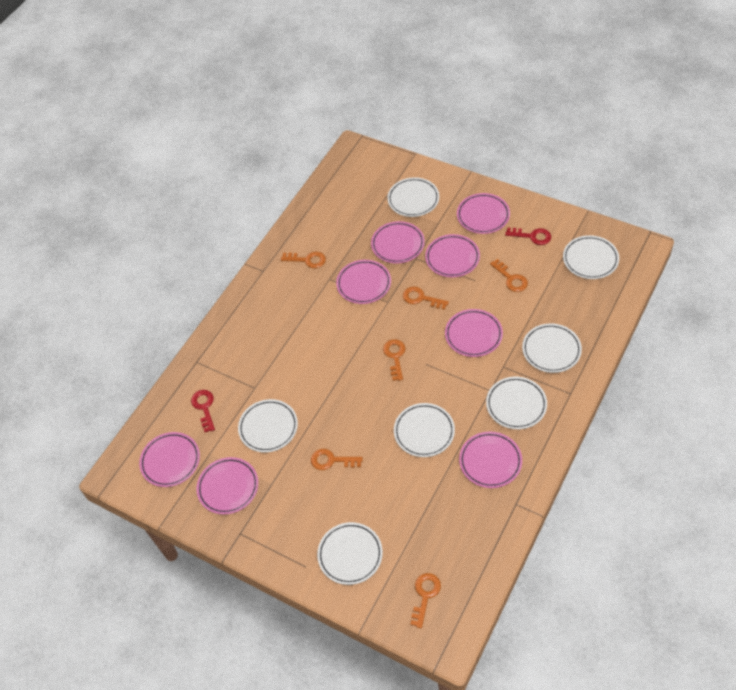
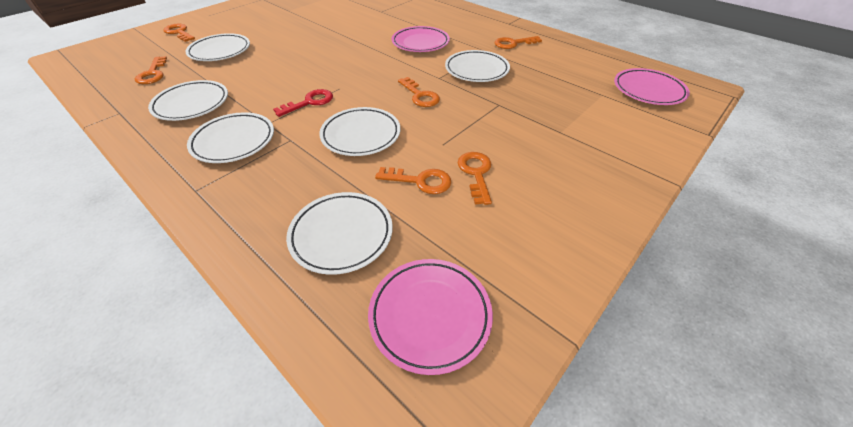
pink plate: [139,432,200,487] [196,457,258,514] [336,260,391,304] [371,221,425,263] [425,234,480,277] [445,309,503,357] [457,193,510,234] [459,431,522,488] = 8 -> [368,259,493,375] [392,26,450,52] [614,68,690,105] = 3
red key: [191,390,215,432] [505,228,551,245] = 2 -> [273,89,333,117] = 1
white plate: [238,399,298,453] [317,522,383,585] [387,177,439,217] [394,403,455,457] [486,377,547,429] [522,323,582,373] [563,235,619,279] = 7 -> [148,80,228,121] [185,33,250,61] [187,112,274,163] [286,192,393,275] [319,107,400,156] [445,50,510,82] = 6

